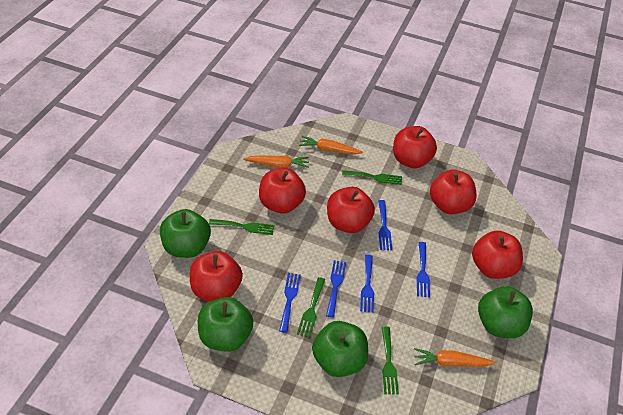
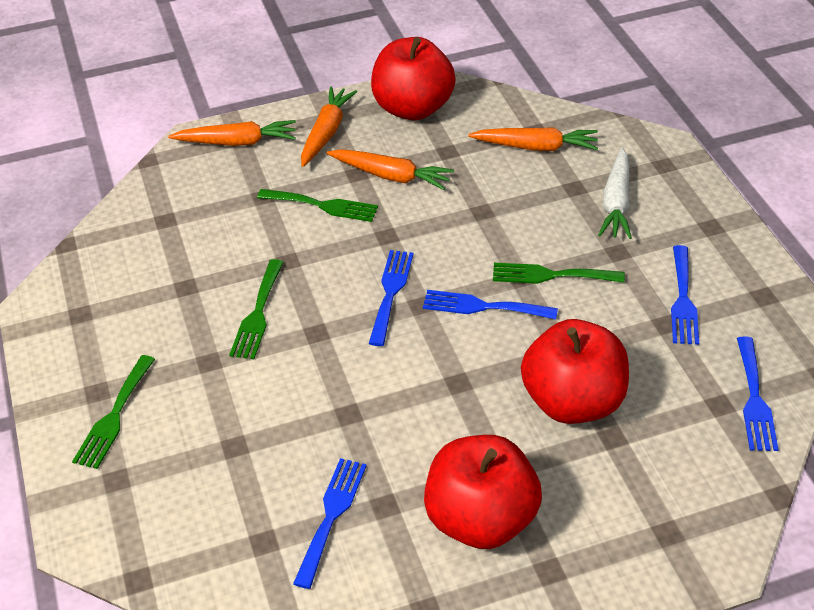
green apple: [160,209,211,258] [198,297,253,352] [312,321,368,377] [478,286,533,338] = 4 -> none = 0
orange carrot: [243,155,309,168] [299,136,363,154] [414,348,496,367] = 3 -> [168,120,296,146] [301,86,357,167] [327,149,454,190] [468,127,598,151] = 4
red apple: [190,251,243,301] [259,168,306,213] [327,187,375,233] [393,126,437,168] [430,170,477,214] [472,231,523,279] = 6 -> [371,37,455,120] [424,435,542,549] [521,319,629,424] = 3
white carrot: none = 0 -> [598,147,632,239] = 1

